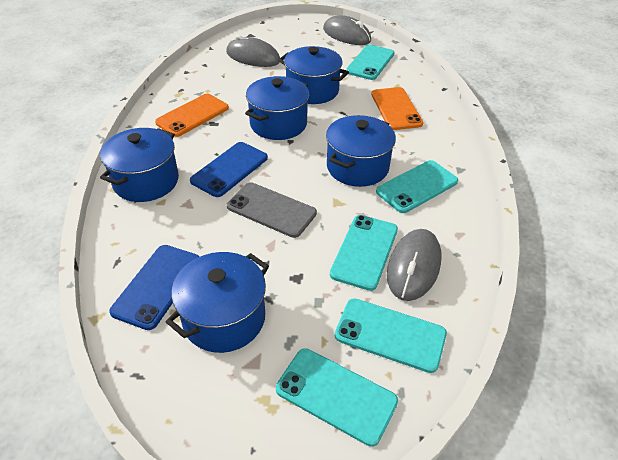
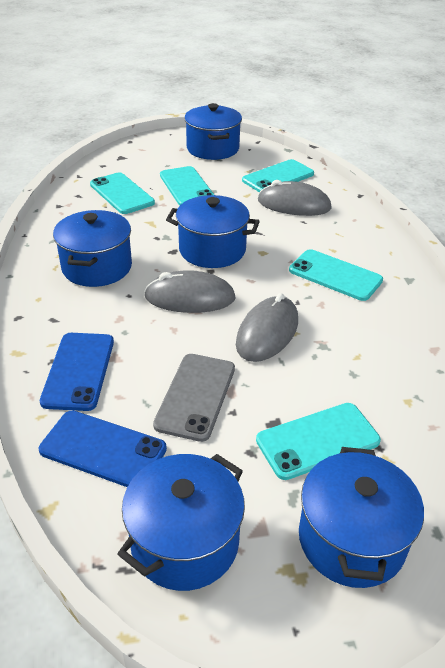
orange phone: [155,94,229,137] [371,87,424,130] = 2 -> none = 0

